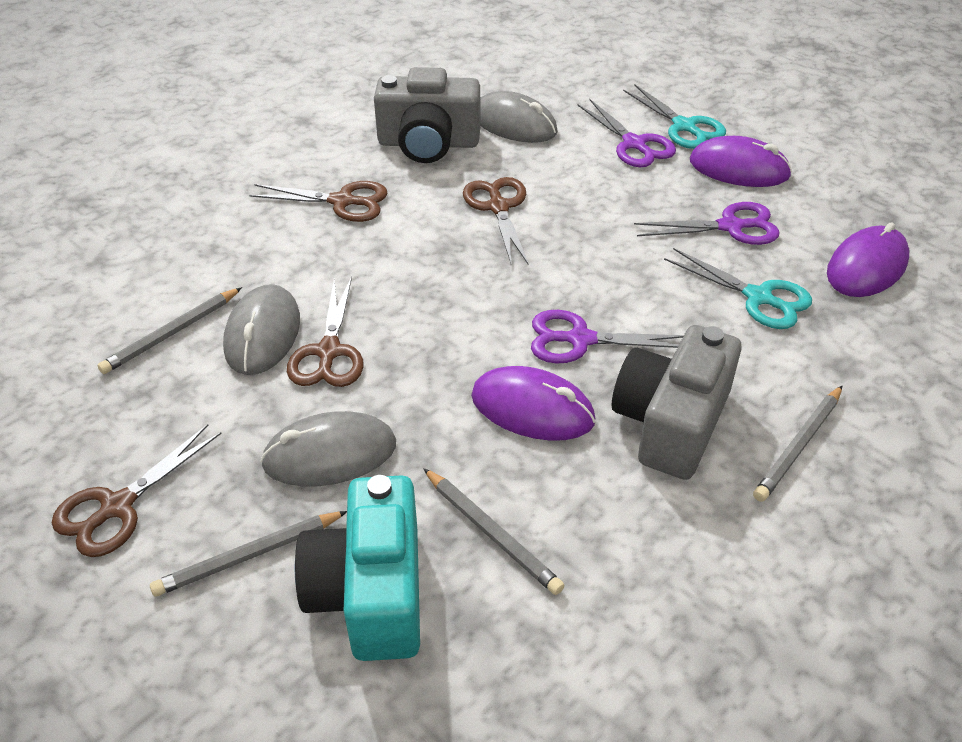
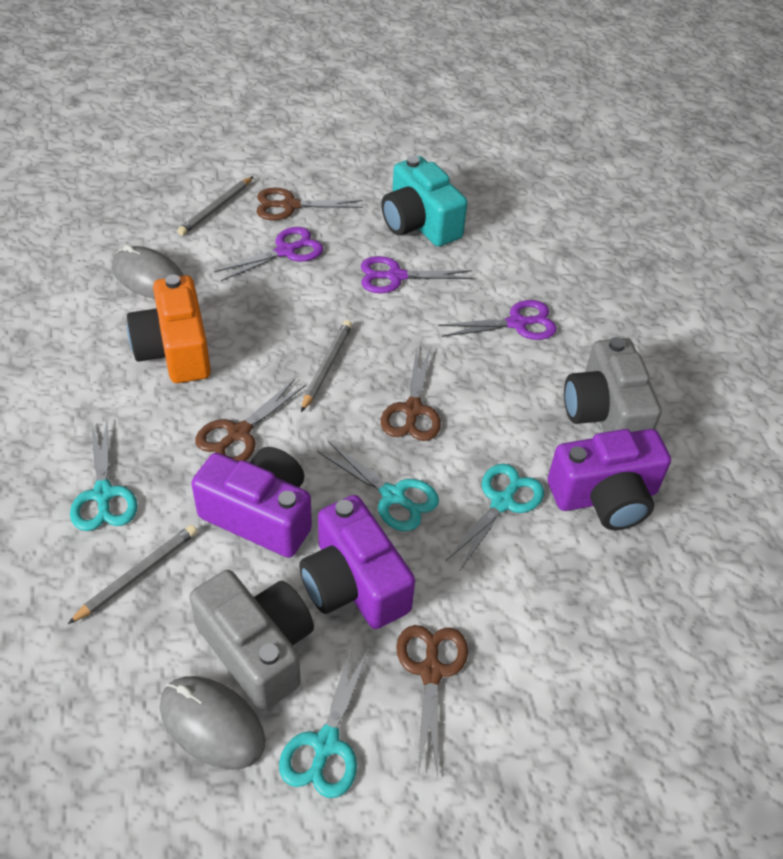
grey mouse: [223,284,300,375] [260,411,396,486] [480,91,558,143] = 3 -> [112,245,184,299] [160,676,265,769] = 2
grey pencil: [97,287,242,374] [150,511,347,597] [423,468,565,595] [753,385,843,502] = 4 -> [68,525,197,624] [178,176,254,236] [301,320,352,412] = 3
orange camera: none = 0 -> [127,274,211,383] = 1
purple camera: none = 0 -> [191,447,312,558] [299,495,415,629] [548,429,671,530] = 3
purple mouse: [471,366,595,441] [690,136,792,187] [827,222,909,297] = 3 -> none = 0
turquoise scissors: [623,84,726,149] [664,248,812,329] = 2 -> [70,421,137,531] [279,645,370,798] [317,441,439,531] [445,464,544,570] = 4

